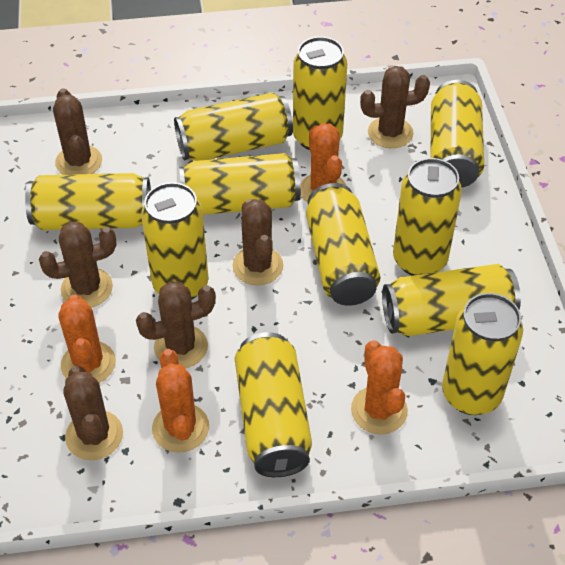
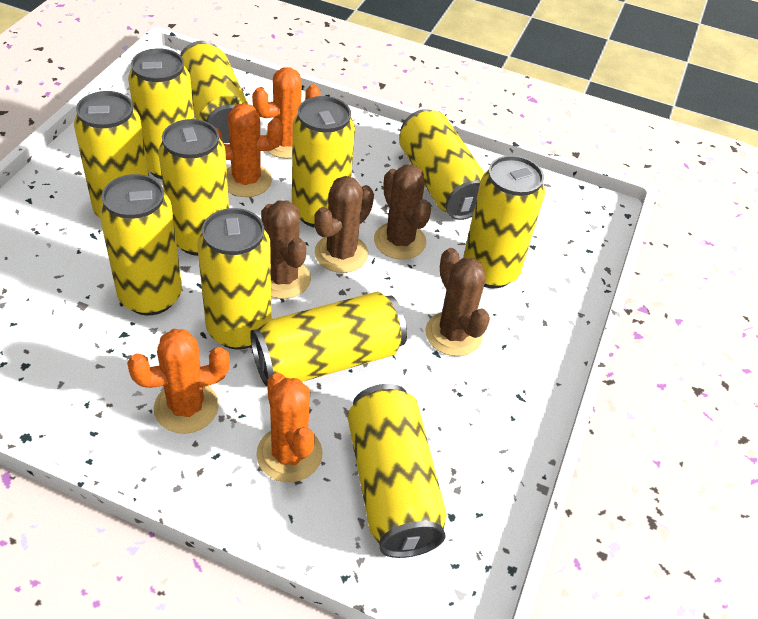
brown cactus: [39,222,116,308] [53,88,102,175] [63,366,123,460] [136,281,216,368] [233,199,283,285] [360,66,430,148] = 6 -> [261,200,311,299] [314,176,374,273] [374,165,431,260] [426,248,490,356] = 4

